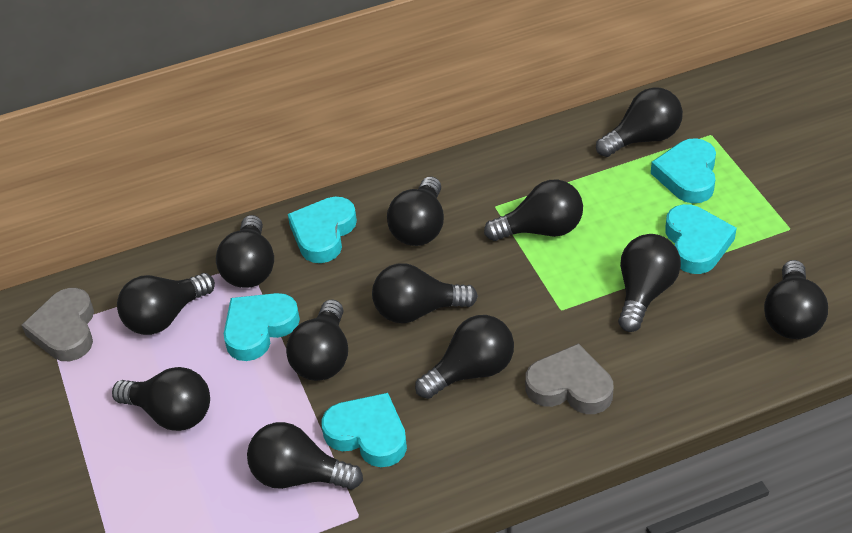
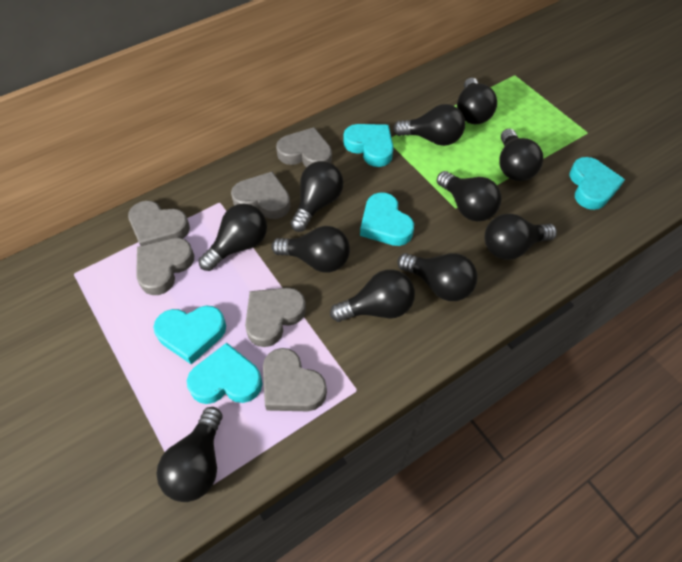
black light bulb: [112,367,210,431] [117,273,215,335] [216,215,274,288] [247,422,363,490] [286,299,348,381] [372,264,478,323] [387,177,444,246] [415,315,514,399] [484,180,583,241] [596,87,683,157] [618,234,681,332] [764,260,828,339] = 12 -> [157,407,222,502] [199,204,267,271] [271,226,350,273] [290,161,343,232] [330,269,415,322] [393,104,465,146] [397,253,477,301] [437,171,502,221] [457,78,497,124] [484,213,557,260] [499,129,543,181] = 11
grey heart: [22,288,94,361] [525,343,614,414] = 2 -> [128,201,190,246] [136,238,194,295] [231,171,290,219] [245,288,306,347] [263,348,327,411] [276,127,332,168] = 6

